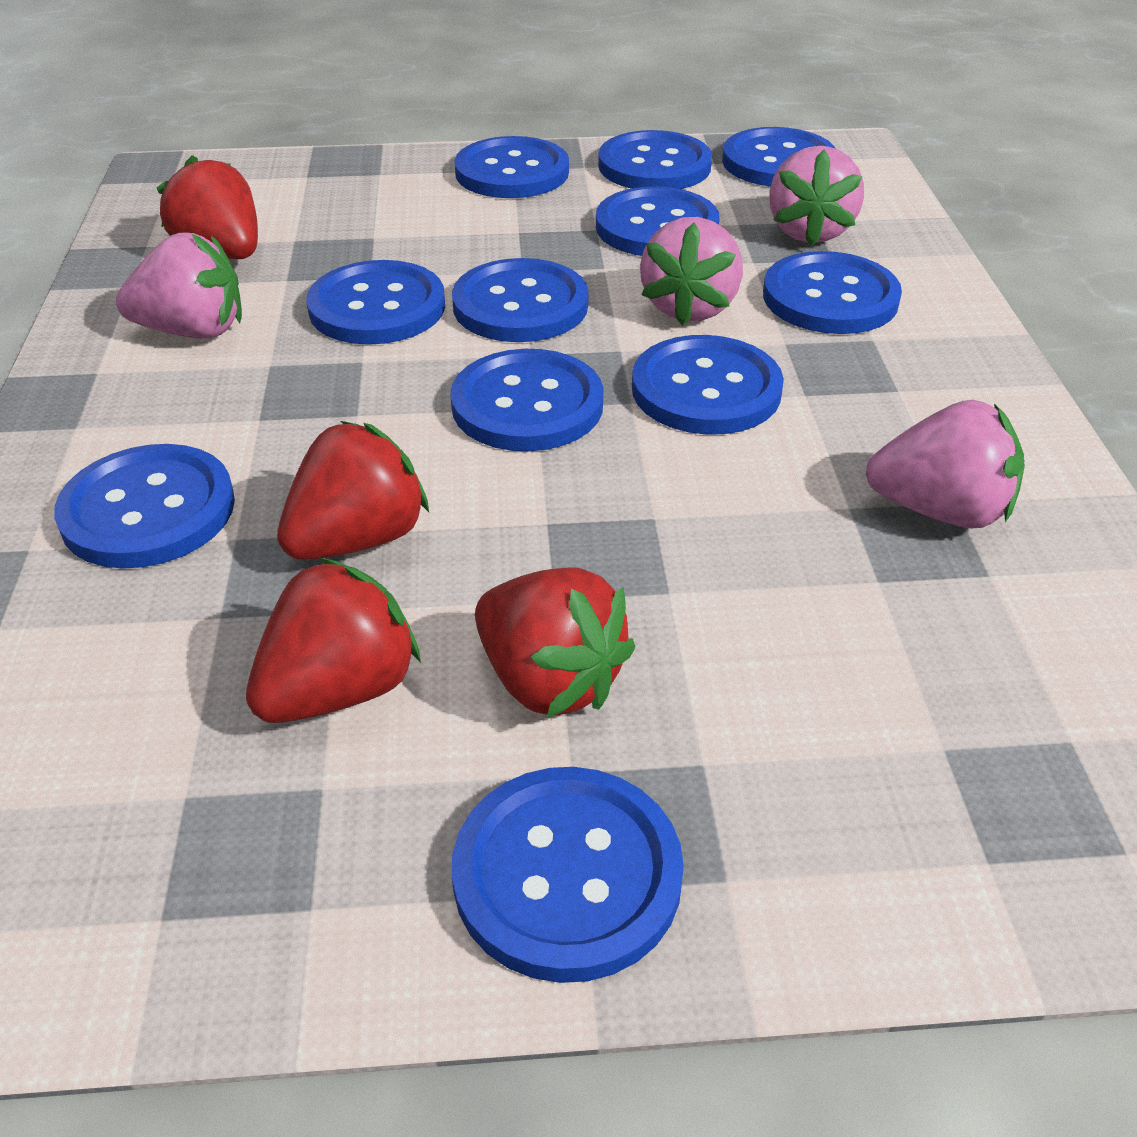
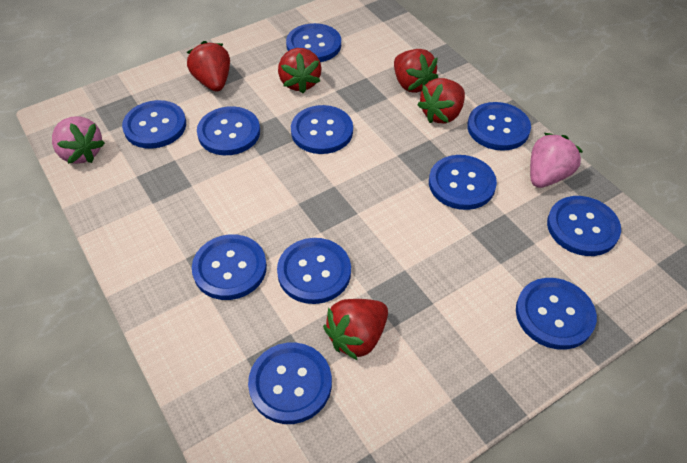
pink strawberry: [116,232,242,339] [640,217,743,326] [769,146,864,246] [866,400,1025,529] = 4 -> [52,116,105,164] [530,133,583,188] = 2
red strawberry: [157,155,258,259] [246,557,421,723] [277,421,429,560] [475,567,635,718] = 4 -> [187,41,230,92] [278,48,322,93] [323,299,388,360] [394,49,438,93] [417,78,465,123] = 5

